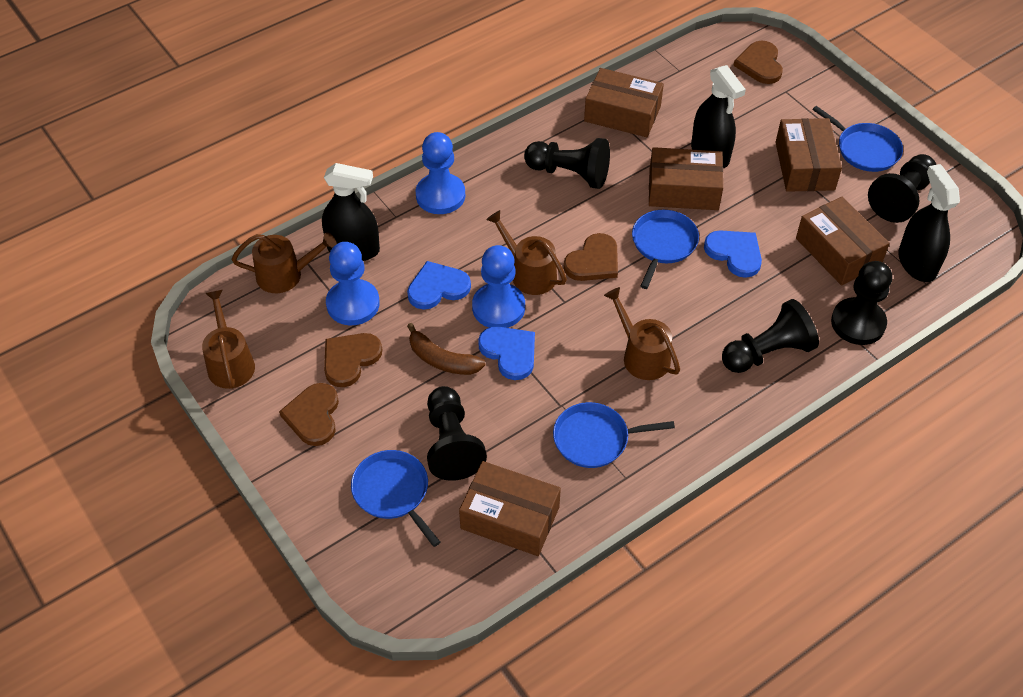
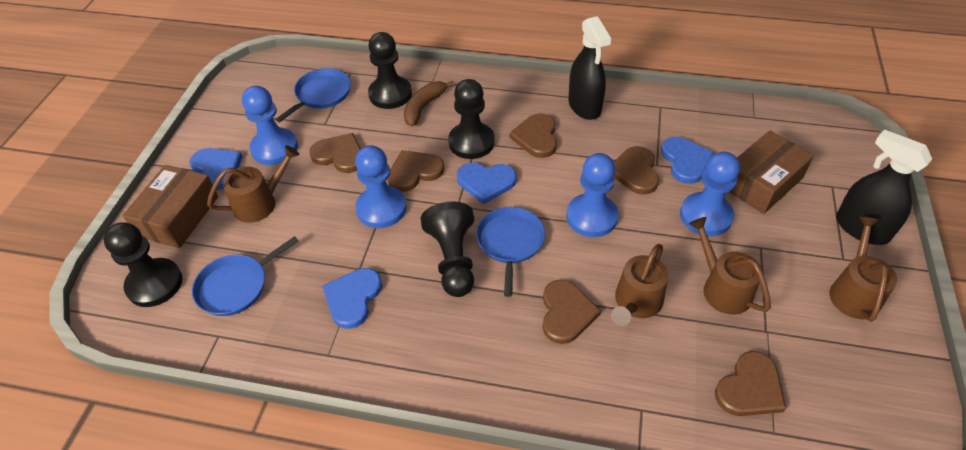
black pawn: [427,386,487,481] [524,138,610,189] [722,299,819,373] [831,261,892,345] [868,154,936,223] = 5 -> [104,222,183,307] [368,32,412,109] [421,202,474,297] [448,79,495,159] = 4
black spray bottle: [322,163,380,261] [691,65,746,168] [898,164,960,282] = 3 -> [568,16,611,120] [836,129,932,245] = 2
blue heart: [407,261,471,310] [478,327,535,380] [704,230,762,278] = 3 -> [190,148,243,190] [322,268,382,329] [457,162,517,204] [661,137,714,184] = 4
blue pan: [351,450,441,547] [553,402,675,468] [632,210,699,289] [812,106,903,172] = 4 -> [192,236,298,316] [275,68,351,122] [476,207,545,297] = 3
blue pawn: [326,242,380,325] [415,132,465,214] [472,245,525,328] = 3 -> [242,86,298,165] [355,145,406,228] [566,153,618,237] [680,152,740,236] = 4
brown box: [459,461,561,556] [584,68,664,137] [649,147,723,210] [775,118,842,192] [796,197,890,286] = 5 -> [122,165,218,248] [729,130,814,214] = 2
brown heart: [279,383,339,446] [324,333,382,387] [563,233,618,281] [733,41,783,84] = 4 -> [310,133,361,173] [388,150,444,192] [509,113,557,158] [543,280,601,344] [614,146,659,195] [715,351,786,416] = 6

